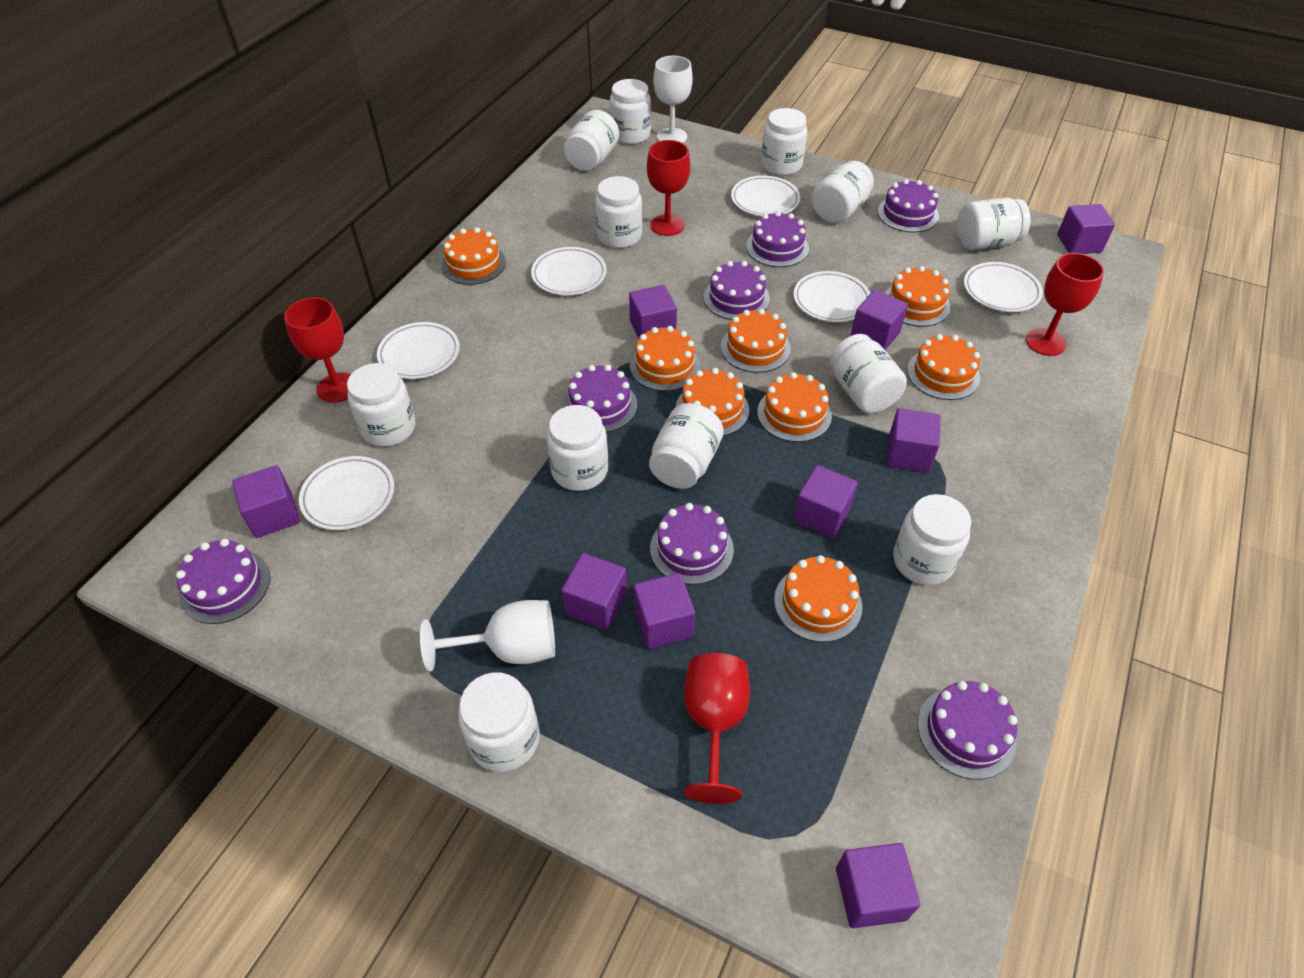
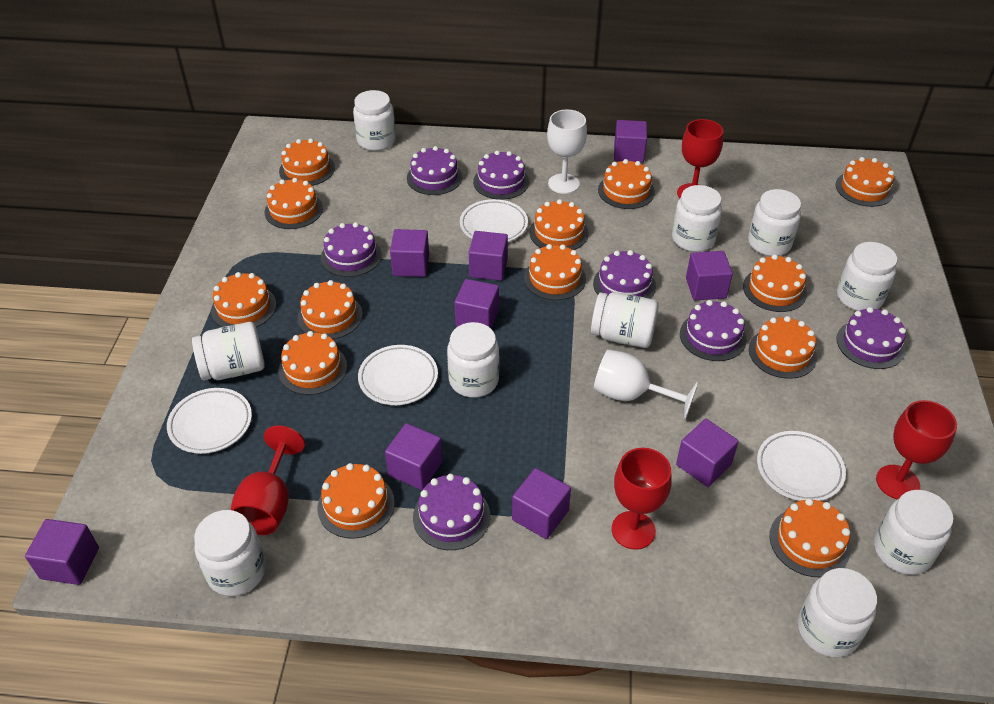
orange cake: [442,227,506,285] [630,326,700,391] [675,368,749,436] [721,309,791,373] [757,372,832,442] [774,555,862,642] [884,266,950,327] [907,334,980,400] = 8 -> [211,272,276,327] [265,178,323,229] [279,139,335,186] [279,331,347,395] [297,280,363,339] [317,463,395,539] [524,244,586,300] [529,199,589,250] [598,159,655,209] [743,254,807,312] [749,316,817,379] [769,498,851,577] [836,157,894,207] = 13
white jar: [347,363,416,447] [458,672,539,772] [547,405,608,491] [564,110,619,171] [595,176,642,248] [610,79,651,144] [649,403,724,489] [761,108,807,176] [812,161,874,223] [830,334,907,413] [893,494,971,585] [957,197,1030,250] = 12 -> [192,322,265,380] [194,510,266,596] [353,90,396,151] [447,322,499,398] [591,292,659,348] [672,185,722,252] [748,189,801,256] [798,568,877,658] [837,242,897,311] [874,490,953,575] = 10
white plate: [299,456,394,530] [377,322,460,379] [531,247,607,295] [731,176,800,216] [794,271,871,322] [964,262,1043,312] = 6 -> [167,388,252,454] [358,345,438,405] [460,199,528,242] [757,431,846,501] = 4

